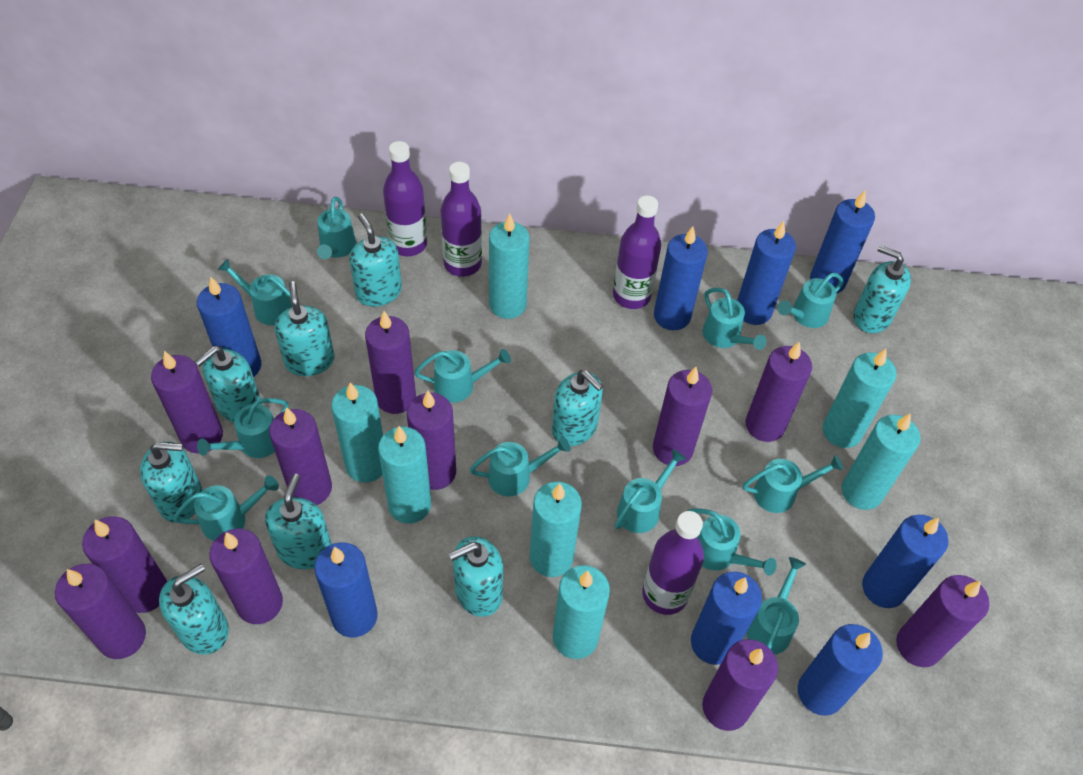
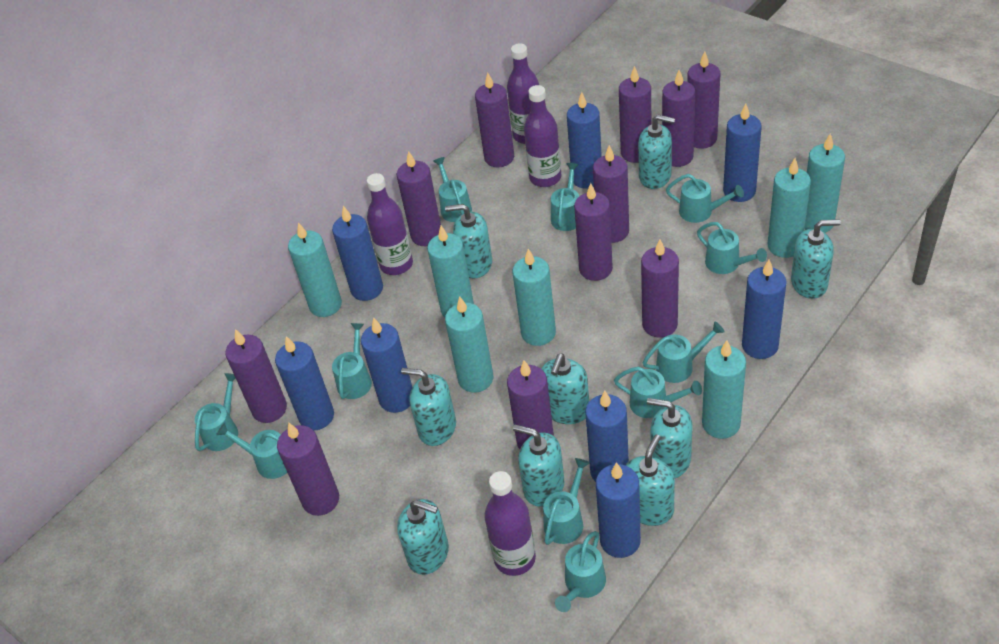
turquoise watering can: [174,475,279,541] [197,398,288,458] [218,259,300,325] [317,197,356,259] [415,349,511,403] [470,437,570,497] [615,449,686,533] [687,509,777,576] [702,288,767,350] [743,455,844,513] [746,557,806,655] [777,273,844,328] = 12 -> [195,373,238,451] [216,423,287,479] [332,323,372,399] [433,157,472,222] [543,458,590,545] [551,163,579,231] [555,531,606,612] [614,367,702,418] [643,322,725,383] [666,174,744,223] [697,222,767,274] = 11

